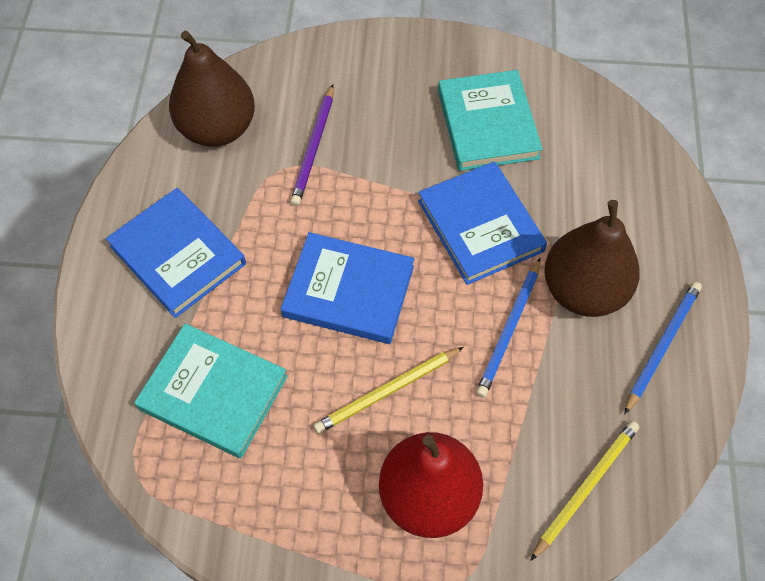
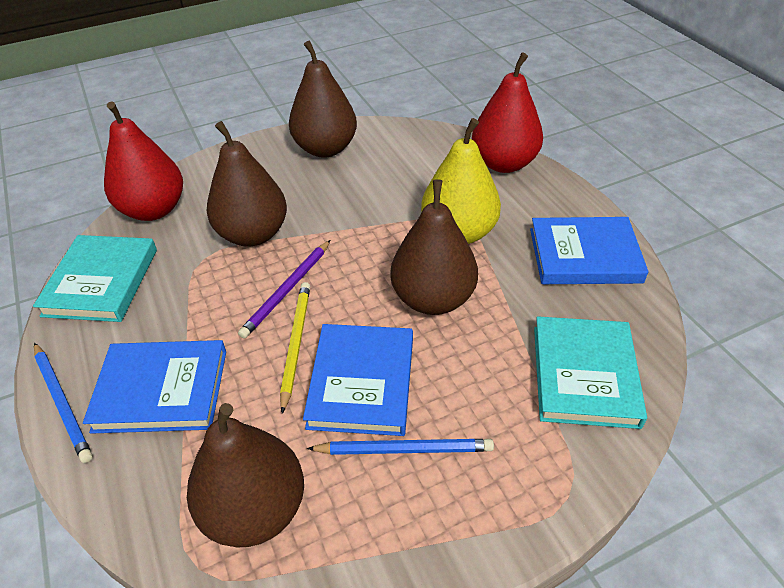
brown pear: [169,31,255,147] [544,200,640,317] = 2 -> [187,403,304,547] [207,121,287,246] [289,40,357,158] [390,179,478,315] = 4
red pear: [379,432,483,538] = 1 -> [104,101,183,221] [472,53,543,173] = 2
yellow pear: none = 0 -> [421,118,501,244] = 1
yellow pencil: [313,347,464,434] [530,421,639,561] = 2 -> [280,282,310,414] = 1

